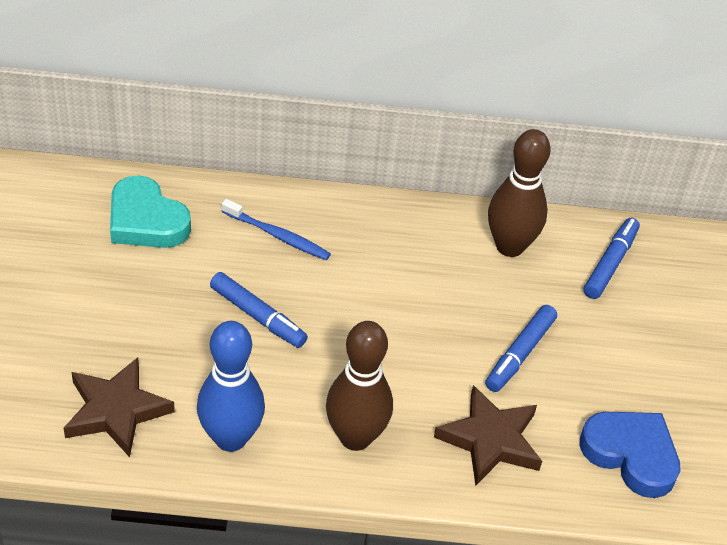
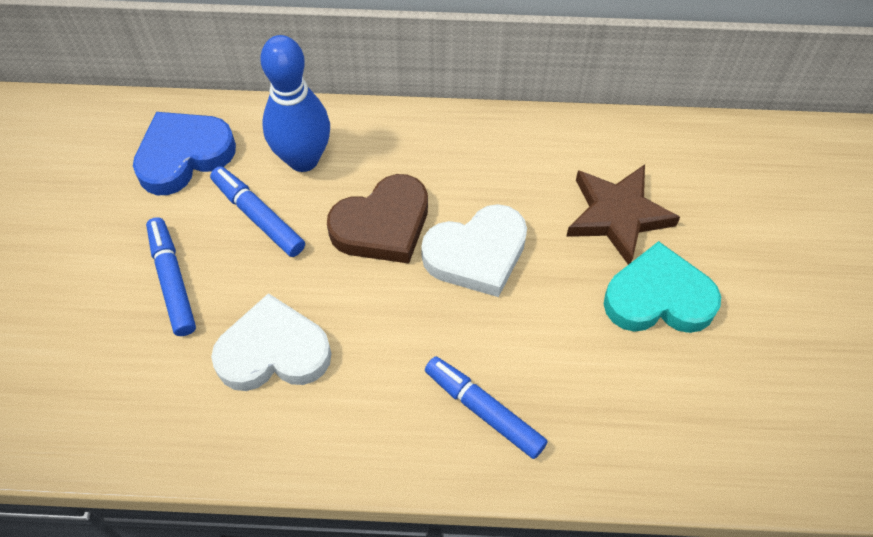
blue toothbrush: [221,199,331,260] = 1 -> none = 0
brown bowling pin: [326,321,393,451] [488,129,551,257] = 2 -> none = 0
brown heart: none = 0 -> [327,174,428,264] = 1
brown star: [64,357,175,457] [434,385,542,485] = 2 -> [566,165,680,265] = 1
white heart: none = 0 -> [211,293,331,391] [421,204,527,297] = 2

